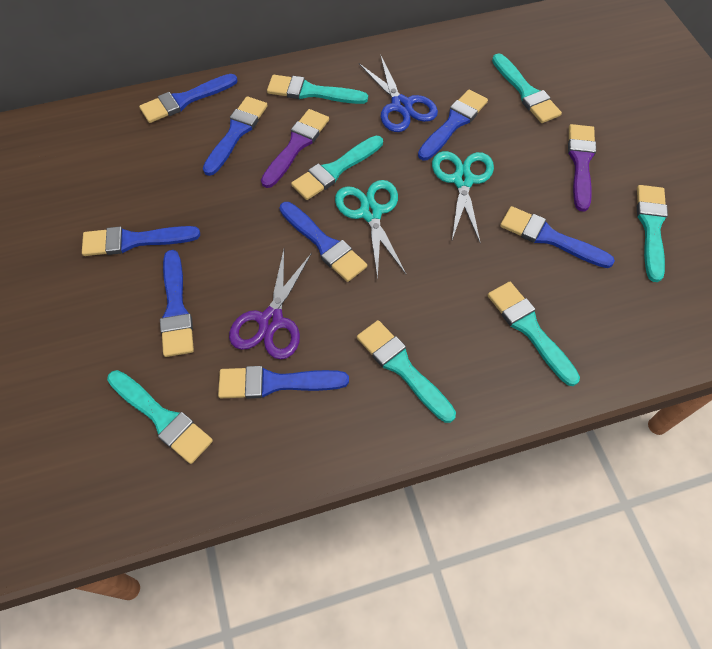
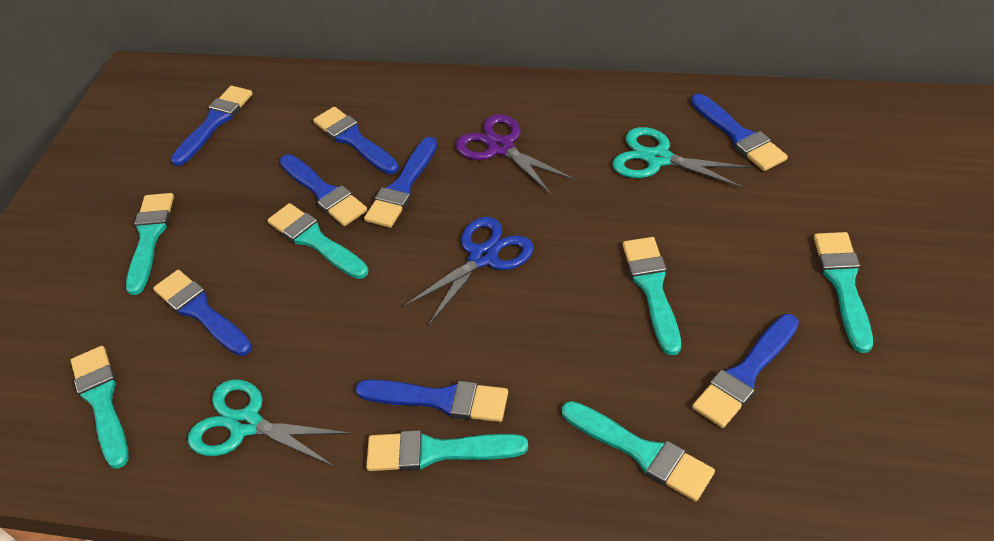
purple brush: [261,109,329,188] [568,124,596,212] = 2 -> none = 0

